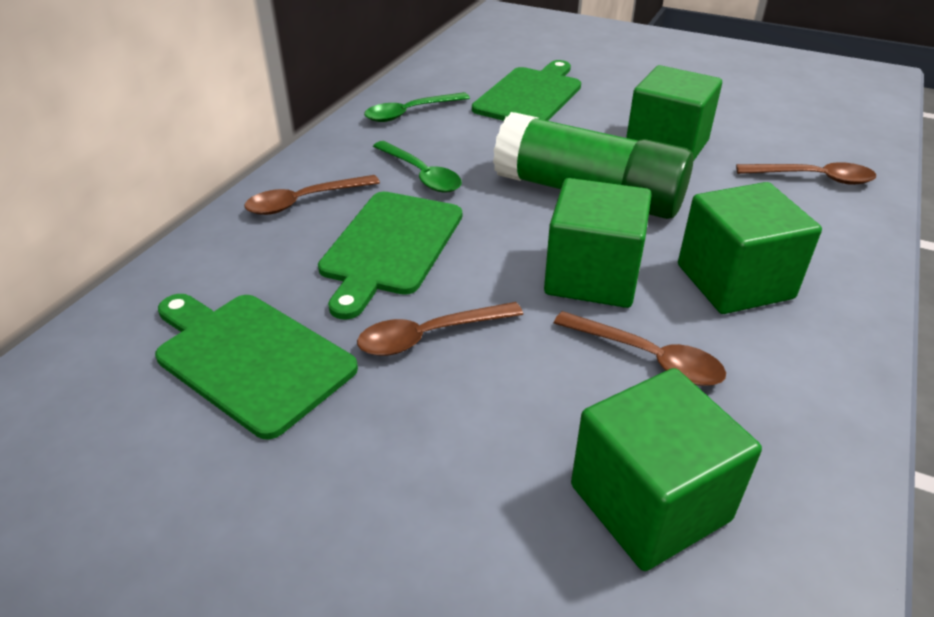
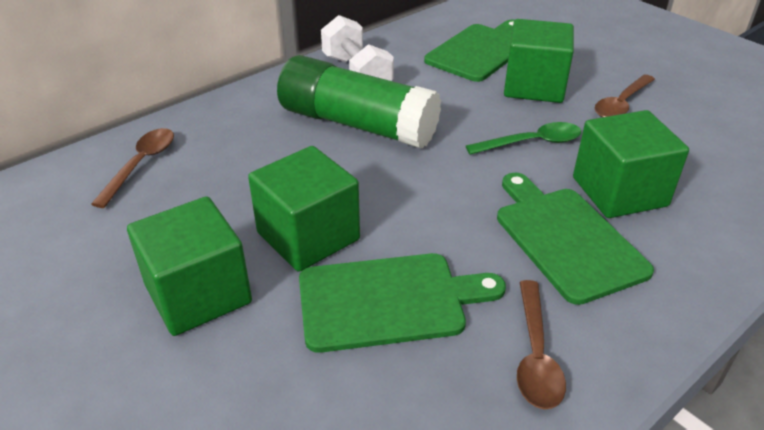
brown spoon: [244,175,380,215] [357,302,523,356] [554,311,726,386] [736,162,876,185] = 4 -> [91,128,174,208] [517,280,566,409] [595,75,655,117] = 3
green spoon: [364,92,470,122] [373,141,462,192] = 2 -> [466,122,582,155] = 1
white dumbbell: none = 0 -> [321,15,394,81] = 1

